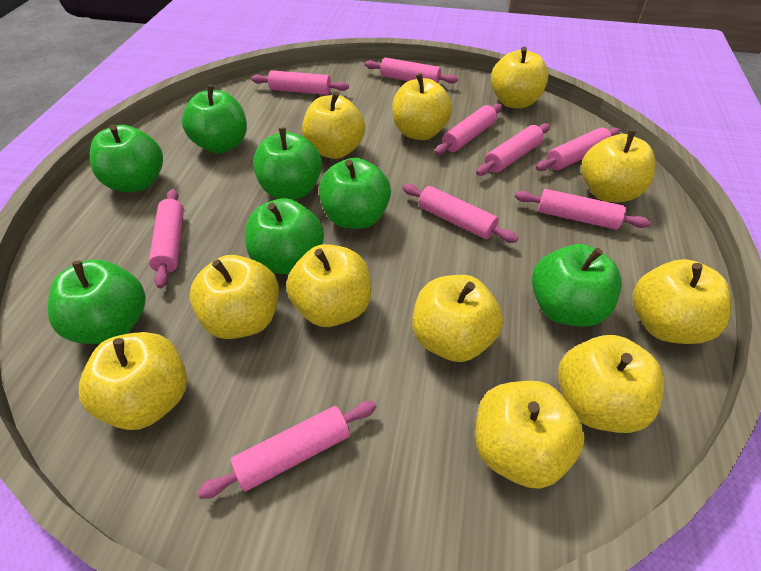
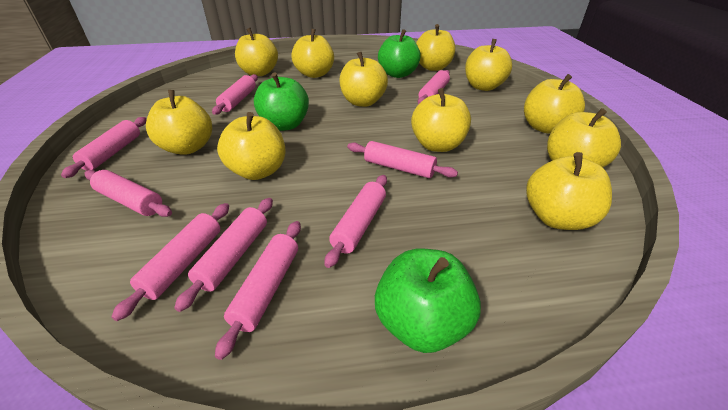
green apple: [48,259,146,344] [90,124,163,192] [182,85,247,154] [245,198,324,274] [253,128,322,199] [319,158,391,229] [532,244,622,327] = 7 -> [254,72,309,131] [375,249,481,353] [378,29,421,78] = 3

